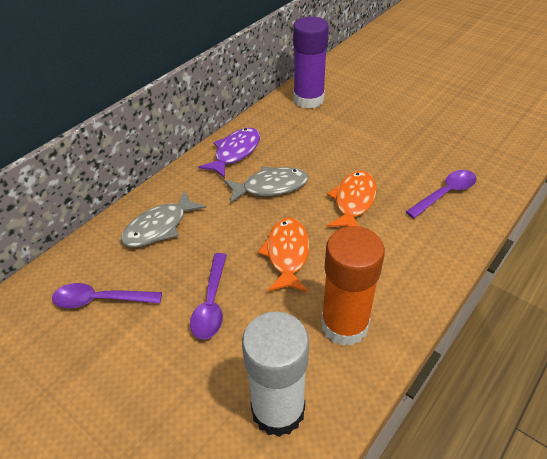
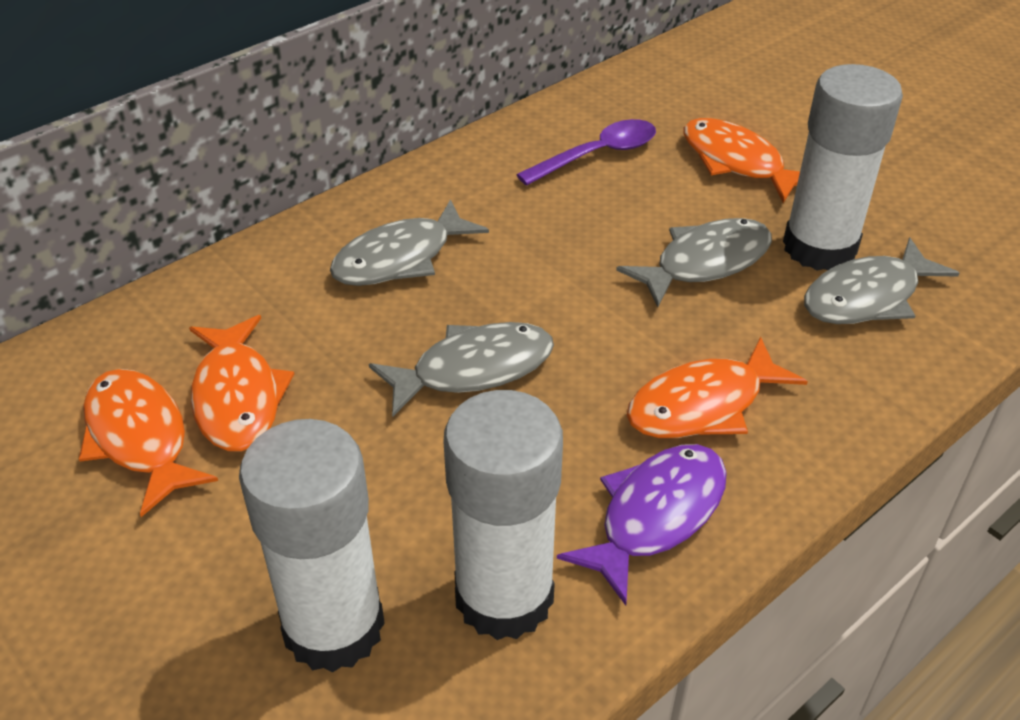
grey fish: [121,191,206,247] [224,166,308,203] = 2 -> [330,199,489,286] [369,322,554,416] [616,218,772,307] [804,237,959,324] = 4
orange fish: [258,217,310,292] [327,171,377,227] = 2 -> [79,369,218,517] [189,315,294,451] [627,337,808,438] [684,118,800,203] = 4
orange glue stick: [321,226,385,346] = 1 -> none = 0
purple glue stick: [293,16,329,109] = 1 -> none = 0
purple spoon: [52,283,162,308] [190,253,227,340] [406,170,477,218] = 3 -> [516,119,656,186] = 1
white glue stick: [242,312,309,437] = 1 -> [239,419,385,673] [443,390,563,640] [783,64,903,270] = 3

